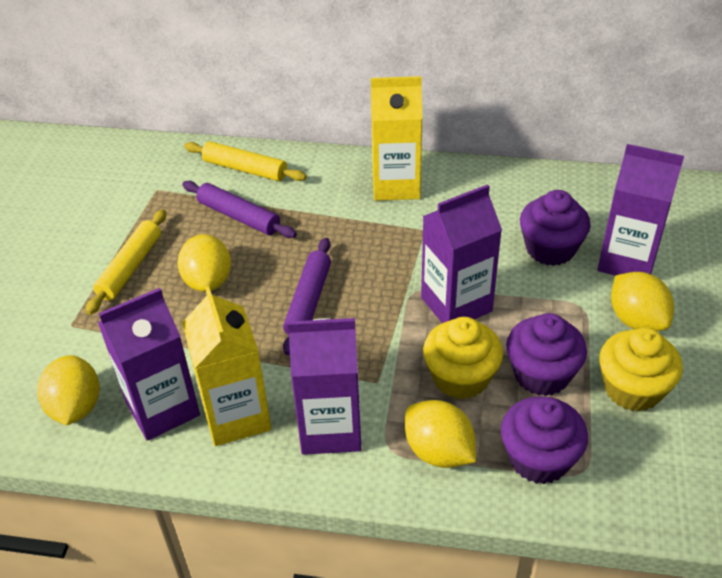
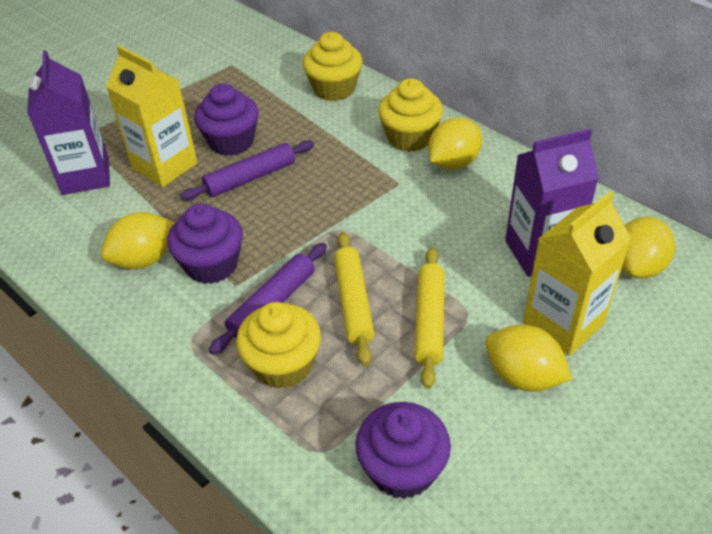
purple carton: [98,288,200,441] [288,318,361,455] [421,184,502,323] [597,144,684,275] = 4 -> [27,50,110,195] [505,129,599,277] = 2
yellow cupcake: [423,317,503,399] [599,328,683,412] = 2 -> [236,302,321,389] [303,32,363,101] [378,79,443,152] = 3

